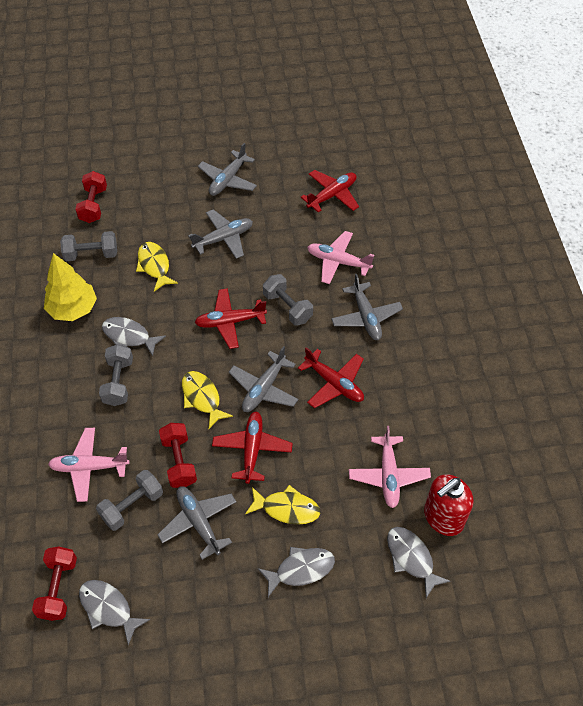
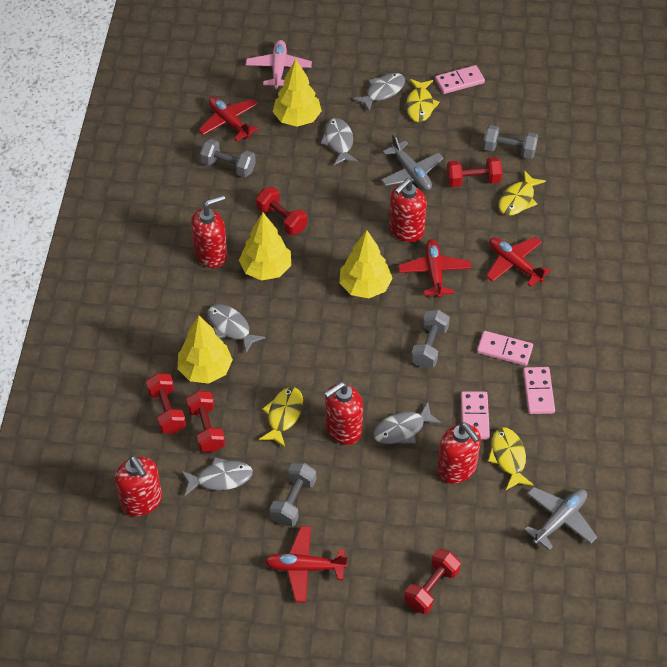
grey fish: [79,580,150,645] [102,317,166,356] [258,547,335,597] [387,527,451,598] = 4 -> [181,457,253,496] [208,304,266,353] [320,118,358,165] [352,73,405,111] [373,402,442,444] = 5
grey plane: [157,486,236,560] [188,209,253,259] [198,143,257,196] [229,346,298,412] [331,274,403,340] = 5 -> [381,134,444,190] [524,487,597,551] = 2
pink domino: none = 0 -> [435,65,485,94] [461,391,490,439] [477,331,533,366] [523,367,555,414] = 4
pink plane: [48,428,129,502] [307,231,374,284] [349,426,431,508] = 3 -> [246,40,312,89] = 1
red dumbbell: [32,546,77,621] [75,171,107,223] [159,423,197,488] = 3 -> [146,373,186,434] [186,391,225,452] [256,187,307,235] [404,549,461,614] [446,157,503,187] = 5
red soap dispenser: [424,474,473,536] = 1 -> [115,456,162,516] [191,195,228,268] [324,382,363,445] [389,178,427,242] [437,422,481,484] = 5
yellow fish: [136,242,178,292] [182,371,233,429] [245,485,320,525] = 3 -> [259,387,303,447] [406,79,440,122] [488,427,534,490] [499,170,546,216] = 4
yellow tree: [44,253,97,321] = 1 -> [178,316,233,384] [239,213,291,281] [273,59,322,127] [339,230,392,298] = 4

